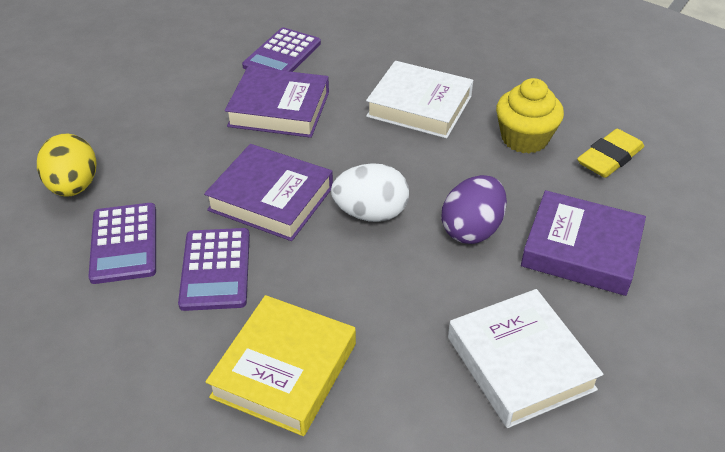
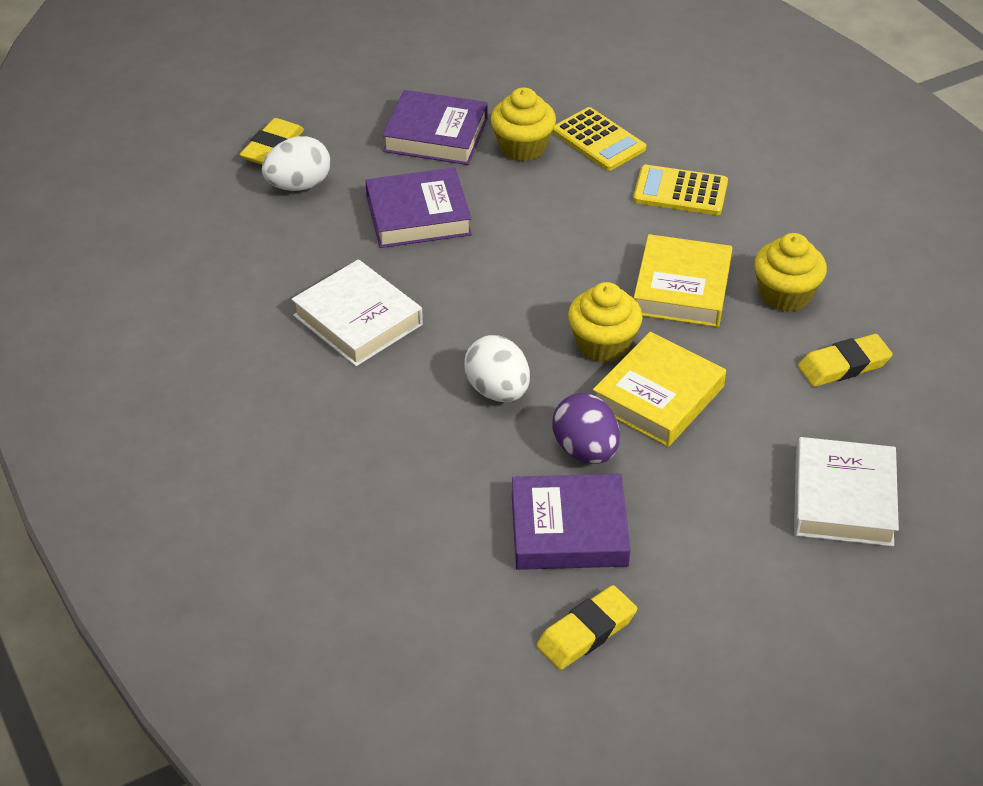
purple calculator: [88,203,156,284] [178,228,250,311] [242,27,321,72] = 3 -> none = 0
white egg: [331,163,409,222] = 1 -> [262,136,330,191] [464,335,530,402] = 2
yellow book: [206,295,356,436] = 1 -> [593,332,726,447] [634,234,732,327] = 2
yellow calculator: none = 0 -> [552,107,646,171] [633,165,728,215] = 2
yellow cupcake: [496,78,564,153] = 1 -> [491,87,556,161] [568,282,643,363] [754,233,827,312] = 3
yellow egg: [37,134,96,197] = 1 -> none = 0
yellow eraser: [577,129,644,178] = 1 -> [239,118,304,165] [537,585,637,670] [798,334,893,387] = 3

